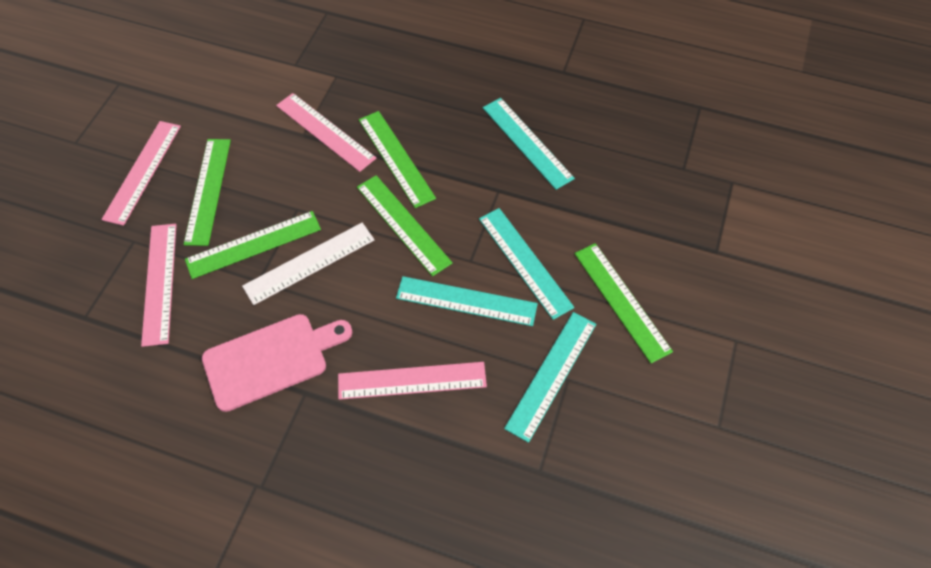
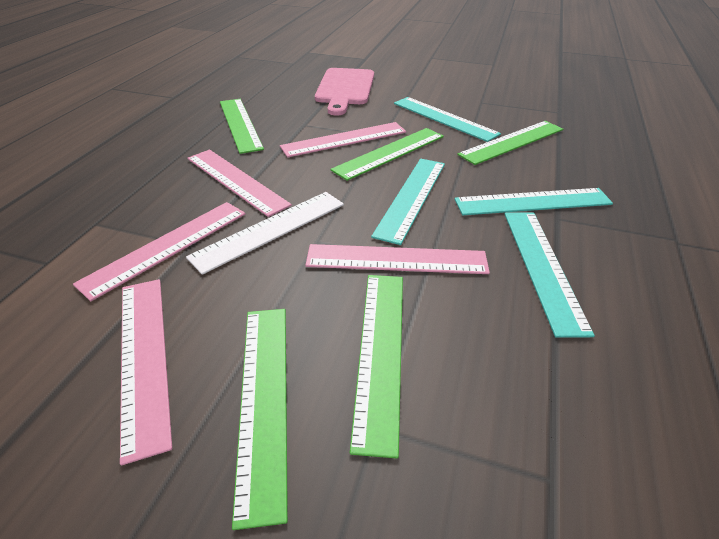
pink ruler: [101,121,181,226] [141,224,177,347] [276,93,376,172] [338,362,487,400] = 4 -> [73,202,246,301] [120,279,172,465] [188,150,292,217] [280,122,406,157] [305,244,490,274] = 5

